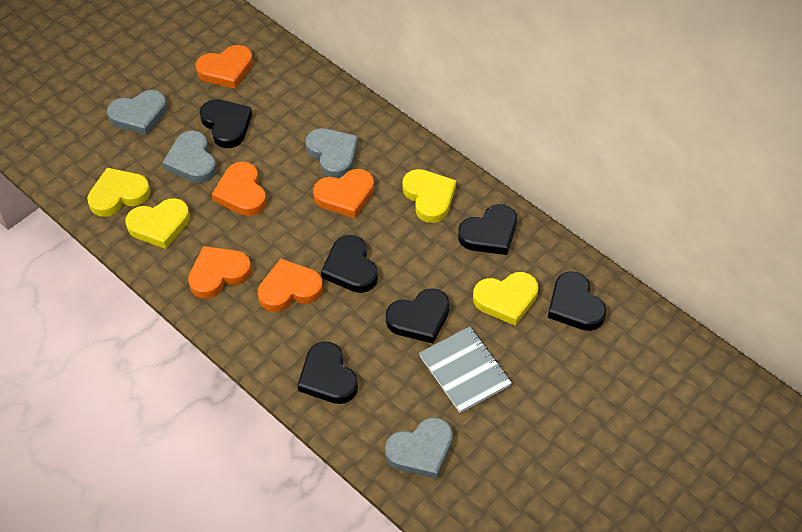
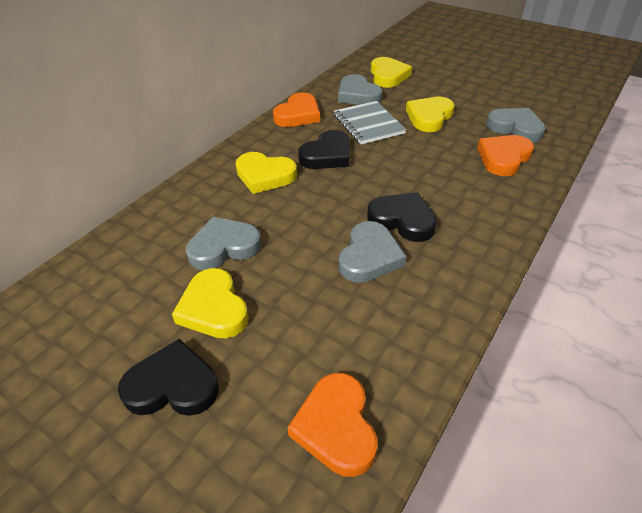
black heart: [200,99,252,148] [298,341,358,404] [321,235,378,293] [386,288,450,344] [458,204,517,255] [548,271,606,331] = 6 -> [118,339,219,416] [298,130,350,169] [367,192,437,242] = 3
orange heart: [188,246,252,299] [196,45,253,89] [212,162,266,216] [258,259,323,312] [313,169,374,218] = 5 -> [273,92,320,127] [287,373,378,477] [477,135,534,176] = 3

